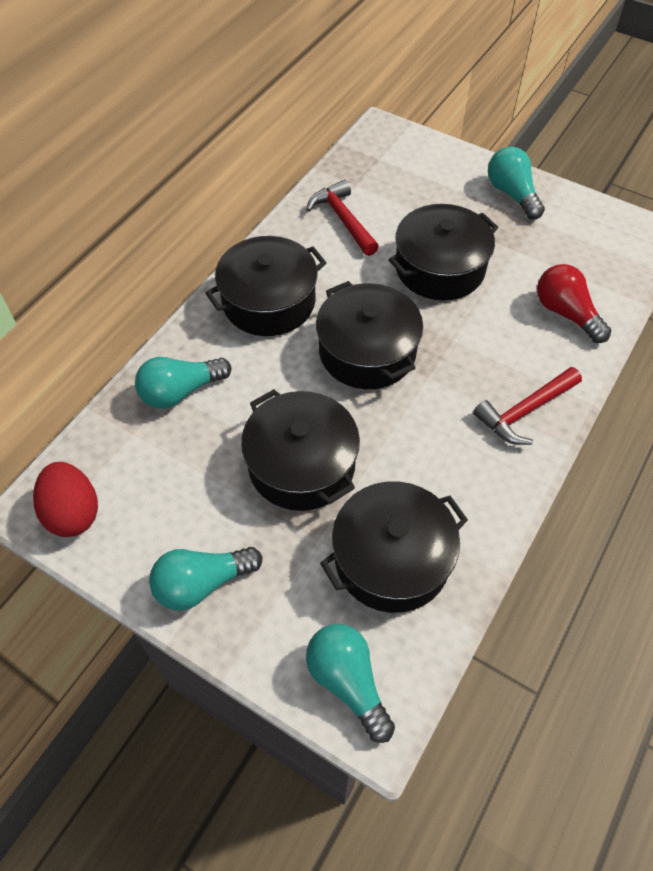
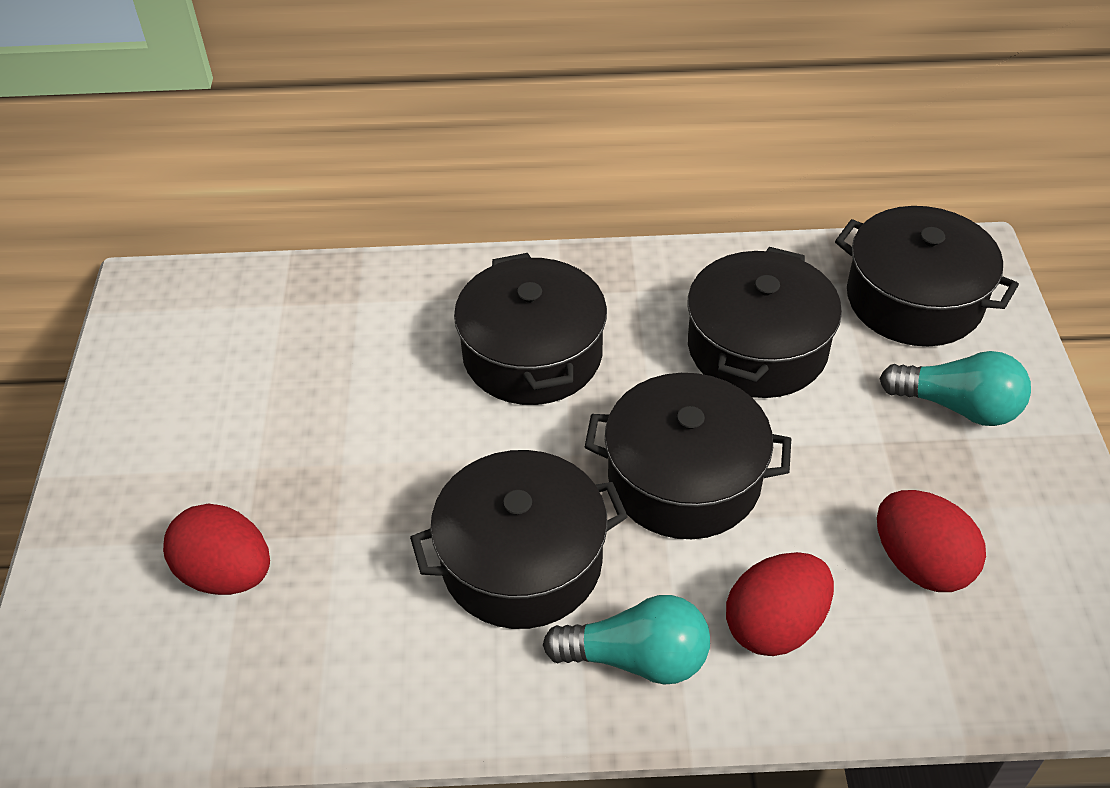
red egg: [33,462,98,537] = 1 -> [163,504,270,595] [726,552,834,656] [877,490,986,592] = 3
red hammer: [306,180,379,256] [473,367,582,445] = 2 -> none = 0
red light bulb: [537,264,611,343] = 1 -> none = 0
turquoise light bulb: [135,357,231,409] [149,547,262,611] [306,624,395,743] [488,147,545,219] = 4 -> [543,595,710,685] [880,351,1031,426] = 2

